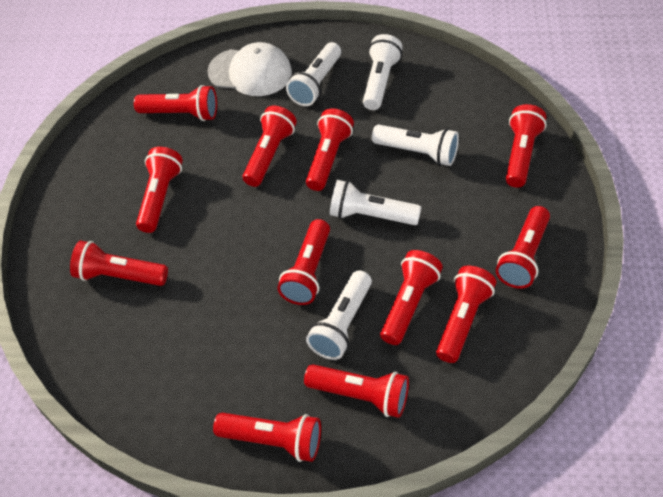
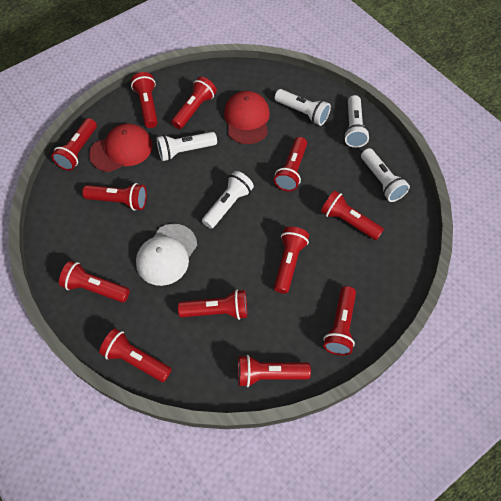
red cap: none = 0 -> [89,123,152,172] [224,91,270,144] = 2

